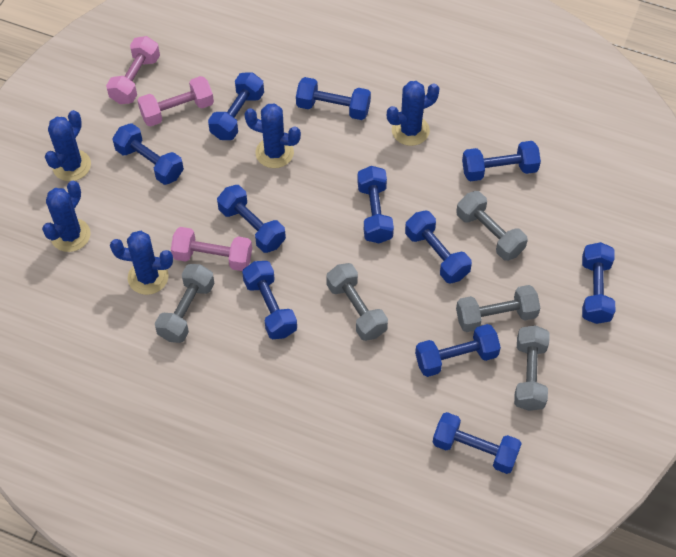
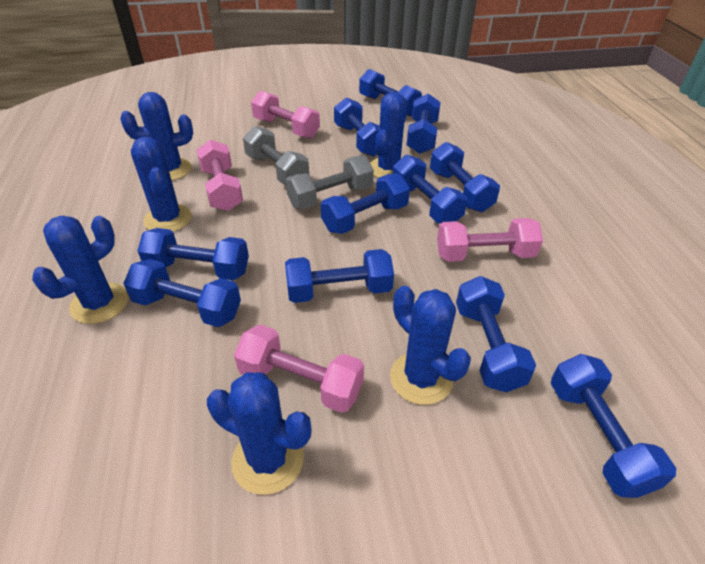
blue cactus: [42,181,91,252] [45,110,91,181] [110,231,173,295] [244,103,301,168] [387,81,440,146] = 5 -> [32,216,128,324] [120,92,193,180] [131,137,192,232] [207,372,312,495] [370,92,408,178] [390,286,471,405] = 6
grey dumbbell: [155,264,215,343] [326,263,388,341] [456,191,528,261] [456,285,540,332] [514,325,550,411] = 5 -> [243,126,309,185] [285,156,374,209] = 2
pink dumbbell: [106,36,160,104] [137,76,214,126] [171,227,252,271] = 3 -> [197,140,243,211] [234,325,364,413] [251,91,320,138] [437,218,543,262] = 4

